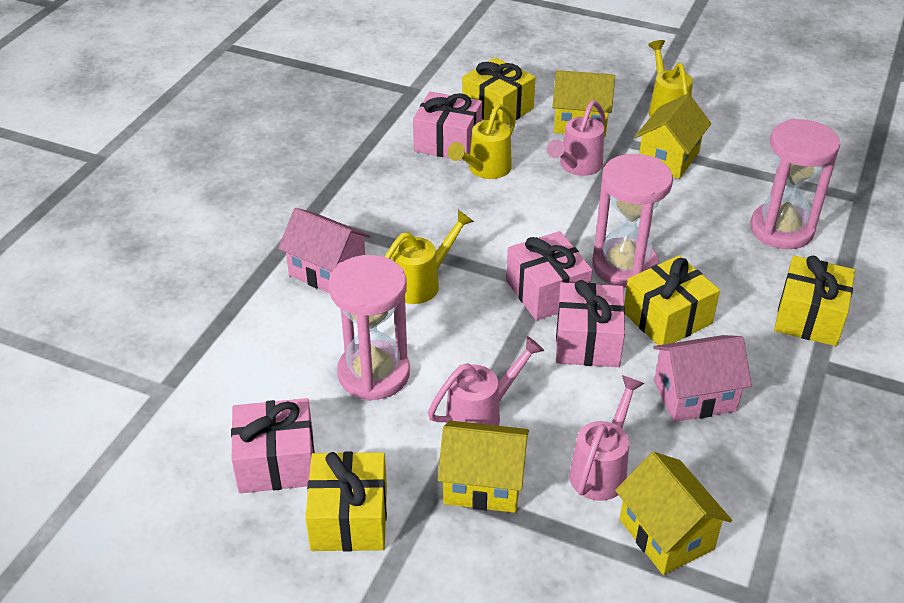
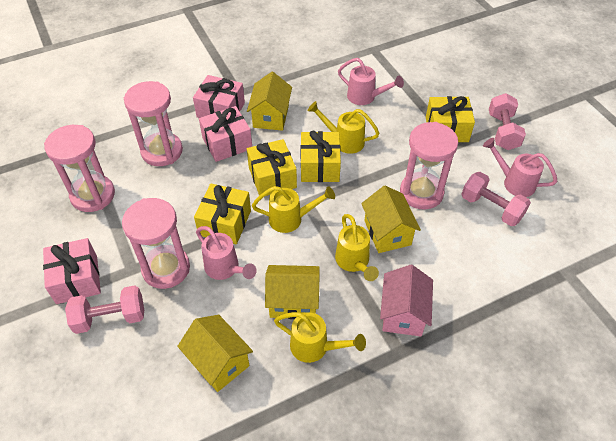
pink dumbbell: none = 0 -> [65,286,144,334] [461,172,531,226] [489,93,526,150] = 3
pink gift: [231,398,315,493] [413,92,482,161] [506,231,592,321] [556,280,625,367] = 4 -> [43,238,101,304] [193,75,245,118] [199,106,252,162] = 3
pink hourglass: [328,255,410,401] [592,154,673,288] [750,119,841,249] = 3 -> [44,125,115,212] [122,198,190,289] [124,81,183,166] [400,122,458,210] = 4
pink house: [278,208,371,293] [653,335,752,422] = 2 -> [380,265,433,336] = 1
yellow watering can: [385,210,474,304] [448,104,516,179] [648,40,693,117] = 3 -> [252,186,335,233] [274,312,366,363] [308,101,380,154] [335,214,379,281] = 4

